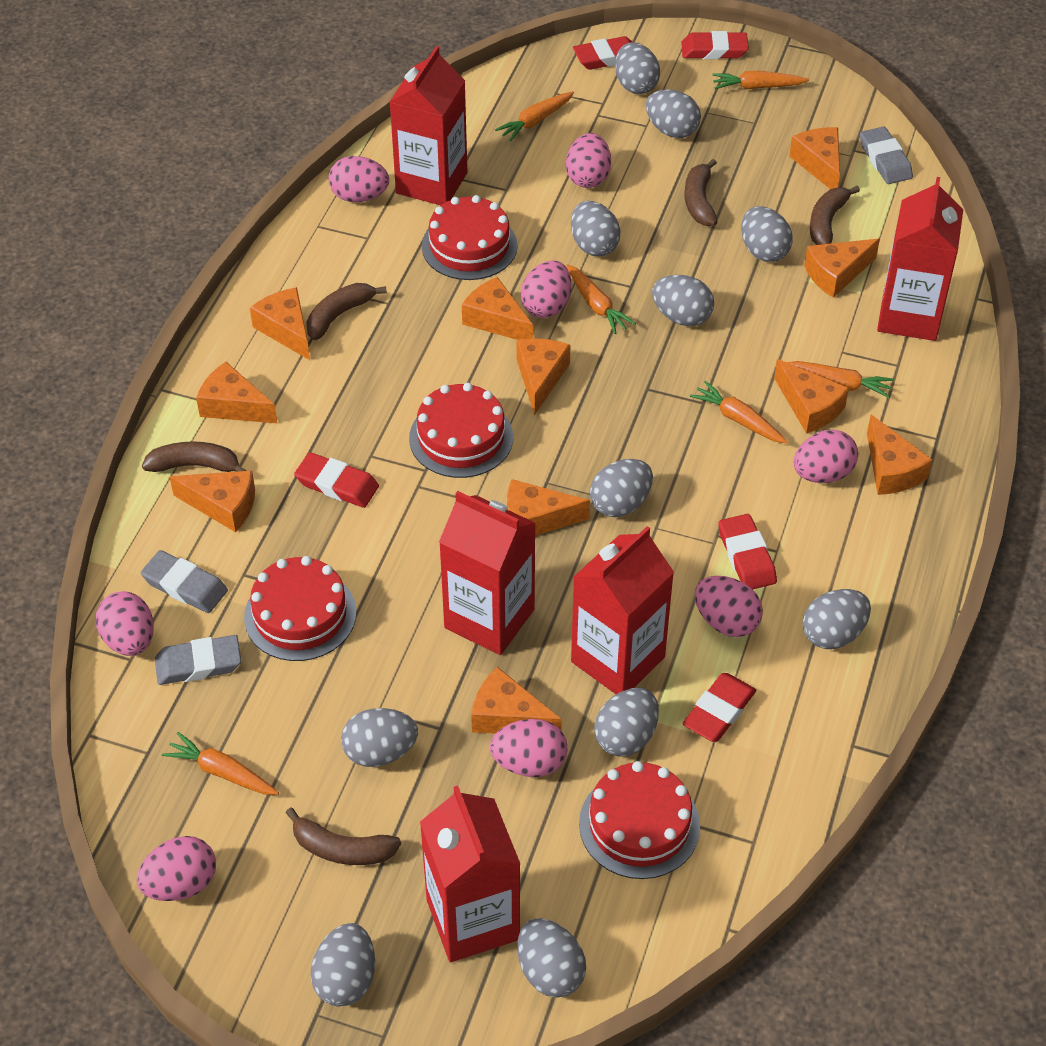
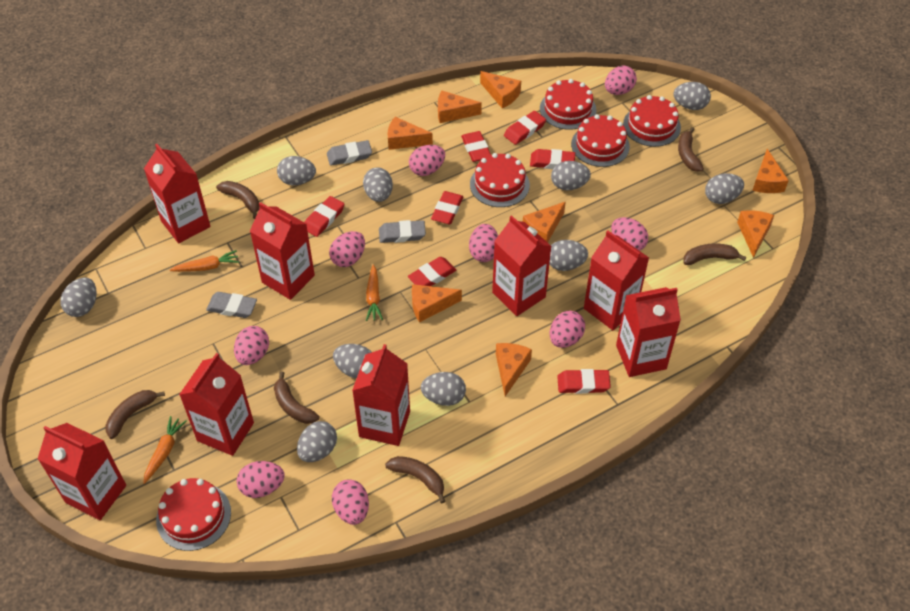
brown banana: [142,442,247,472] [286,807,401,865] [306,283,387,341] [685,159,717,226] [810,186,860,245] = 5 -> [105,390,165,439] [216,181,260,219] [274,372,319,424] [385,456,445,503] [678,127,704,172] [683,244,746,265] = 6
grey egg: [311,923,375,1006] [341,708,418,767] [518,918,586,998] [571,201,621,256] [590,459,653,517] [594,688,659,756] [615,42,660,94] [646,89,701,138] [652,275,714,326] [741,206,793,262] [803,589,871,649] = 11 -> [60,278,97,317] [277,156,316,185] [297,421,337,462] [333,344,372,378] [363,168,393,202] [421,372,466,406] [549,240,588,271] [551,161,591,190] [673,82,711,110] [705,173,744,204] = 10
orange carrot: [162,732,279,795] [495,91,574,141] [566,264,636,334] [690,381,788,444] [712,71,809,89] [787,361,894,398] = 6 -> [143,416,187,484] [170,250,239,272] [366,264,383,321] = 3
orange cheese: [170,471,255,532] [196,362,278,424] [250,287,310,360] [462,277,533,340] [471,667,562,734] [507,479,590,536] [516,338,570,415] [774,359,849,434] [789,127,840,189] [804,239,880,298] [867,415,932,495] = 11 -> [388,117,433,150] [412,284,462,322] [438,91,482,123] [480,71,521,108] [496,343,532,396] [523,202,566,243] [737,210,774,258] [752,149,789,193] = 8
pink egg: [95,591,154,656] [136,836,216,901] [328,156,389,202] [490,719,567,777] [521,261,571,318] [566,133,611,188] [695,576,763,637] [794,430,858,483] = 8 -> [234,326,269,365] [237,461,285,498] [329,231,365,267] [332,479,369,525] [409,145,445,176] [469,224,498,262] [550,311,585,348] [605,66,637,95] [611,217,648,251] = 9
red cake: [244,556,356,661] [409,383,513,478] [422,195,518,280] [579,761,700,879] = 4 -> [156,478,231,551] [470,153,530,207] [540,79,596,130] [571,114,630,167] [623,95,681,147] = 5
red carton: [390,46,467,205] [420,786,520,962] [439,491,536,655] [571,526,674,694] [877,177,963,341] = 5 -> [38,423,126,520] [144,144,211,243] [179,353,254,456] [250,202,315,300] [352,344,410,446] [492,215,552,316] [584,231,649,330] [616,287,681,377] = 8
red eraser: [294,452,379,508] [573,36,633,70] [681,31,749,59] [683,673,756,742] [718,514,777,589] = 5 -> [304,196,344,237] [408,257,456,286] [431,191,463,224] [461,131,491,162] [504,111,546,145] [530,149,575,169] [557,369,611,394] = 7

